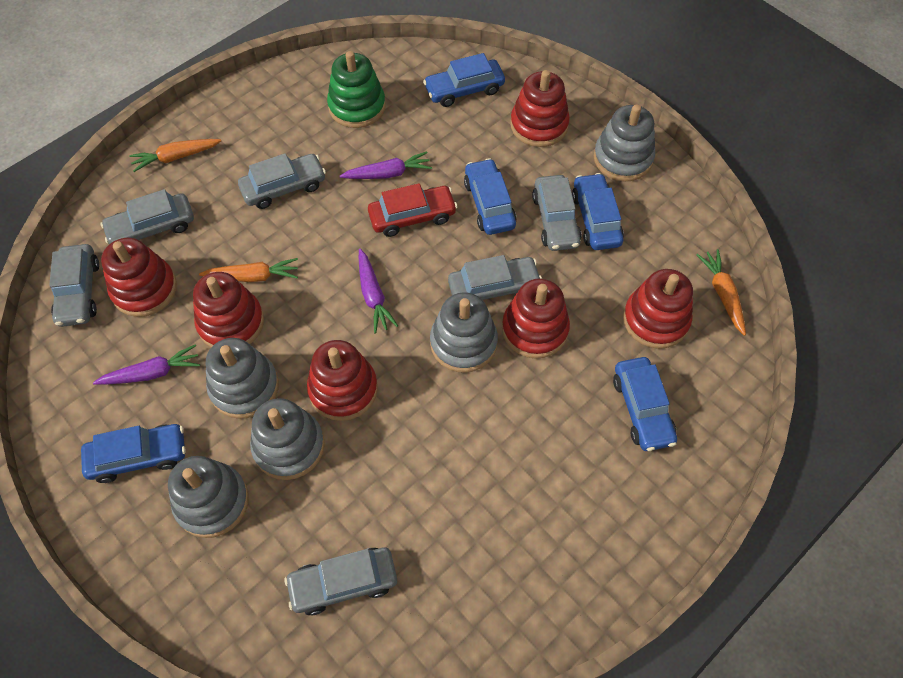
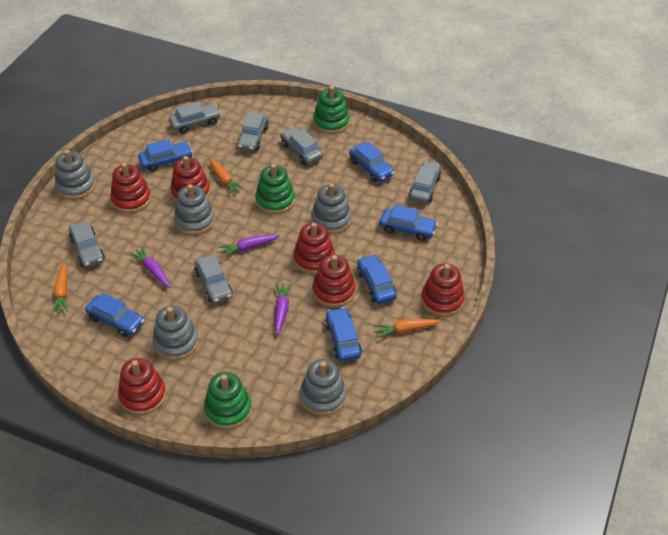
blue car: [81,424,186,483] [423,53,505,107] [464,158,517,235] [572,173,624,250] [613,357,677,451] = 5 -> [85,293,145,337] [138,139,193,172] [325,307,362,361] [349,141,394,182] [357,254,397,304] [379,205,438,241] = 6
green stacking toy: [327,51,386,128] = 1 -> [204,372,252,429] [255,164,295,214] [313,86,350,134] = 3
red car: [368,183,457,237] = 1 -> none = 0

